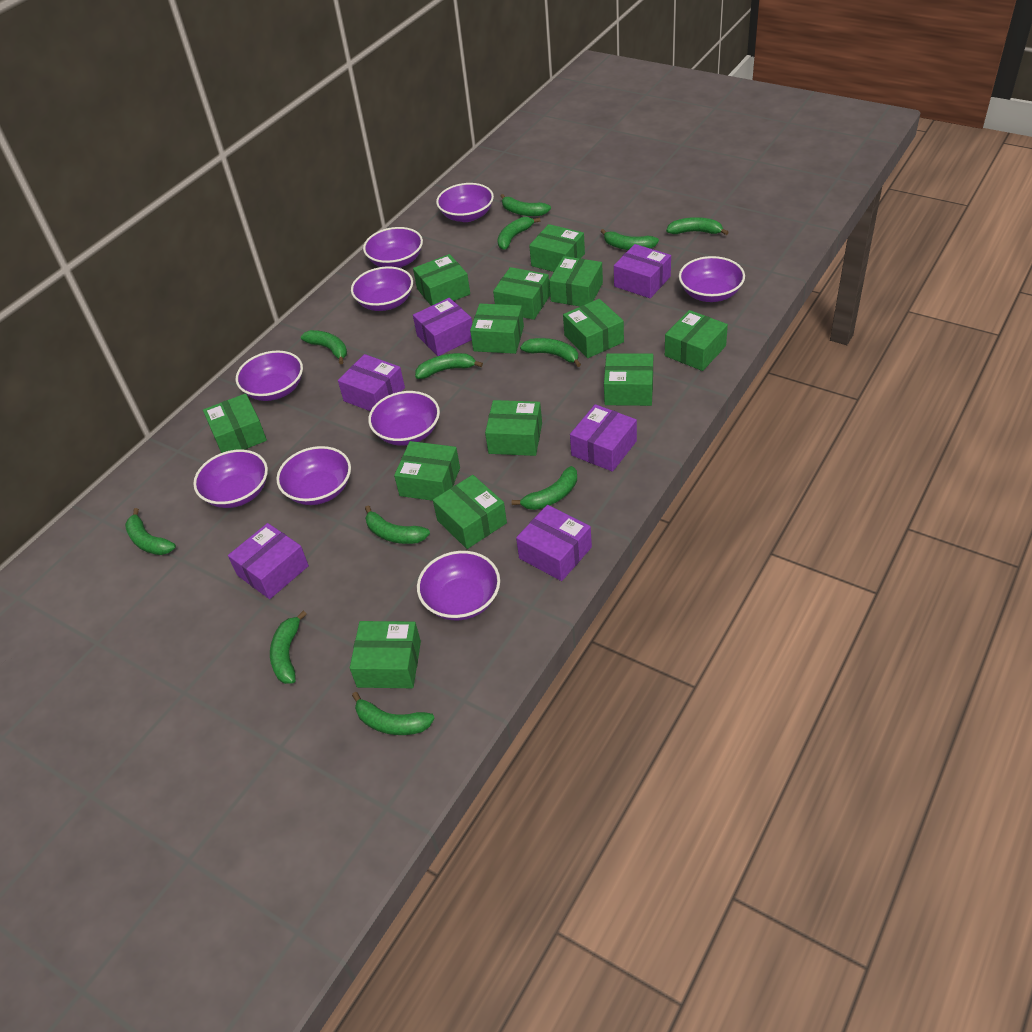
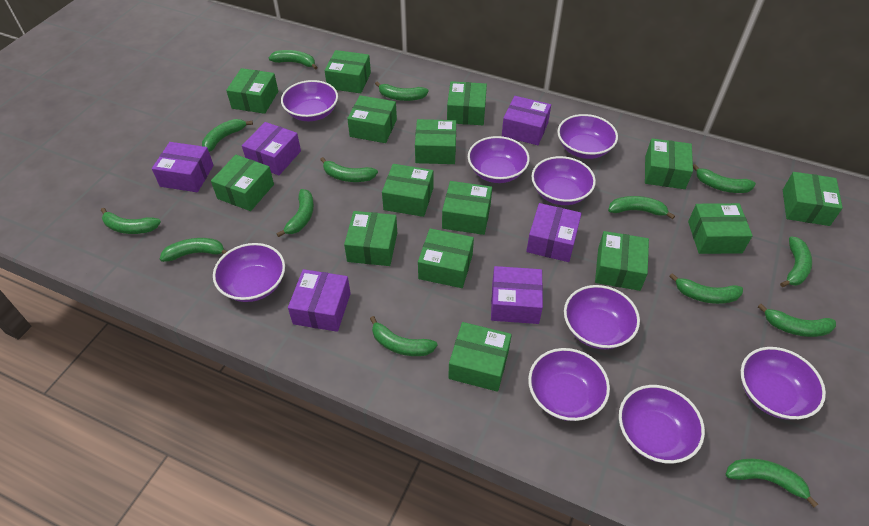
green banana: [125,508,176,555] [270,611,307,684] [301,330,347,364] [352,692,435,735] [365,505,430,544] [415,353,483,379] [497,217,540,250] [500,194,551,216] [512,466,577,510] [520,338,581,367] [600,229,659,250] [666,217,729,235] = 12 -> [101,208,161,234] [160,238,228,262] [202,119,253,152] [269,50,318,70] [277,189,314,237] [320,157,378,182] [370,316,438,356] [375,82,429,101] [608,196,675,219] [669,273,743,304] [693,164,756,193] [726,459,818,507] [758,304,836,337] [780,236,812,287] = 14
green box: [203,393,267,453] [350,621,421,688] [394,441,460,501] [413,254,470,306] [433,475,507,549] [470,304,524,354] [485,400,542,456] [493,267,550,320] [529,224,585,272] [549,256,603,306] [563,299,624,358] [604,353,653,406] [665,310,728,371] = 13 -> [211,155,274,211] [226,68,278,114] [325,50,371,93] [344,211,397,266] [347,95,397,143] [382,164,433,217] [415,119,456,164] [418,228,474,288] [442,181,492,235] [447,81,487,125] [448,322,512,392] [595,231,649,291] [645,138,693,189] [688,203,753,254] [783,172,843,226] = 15

